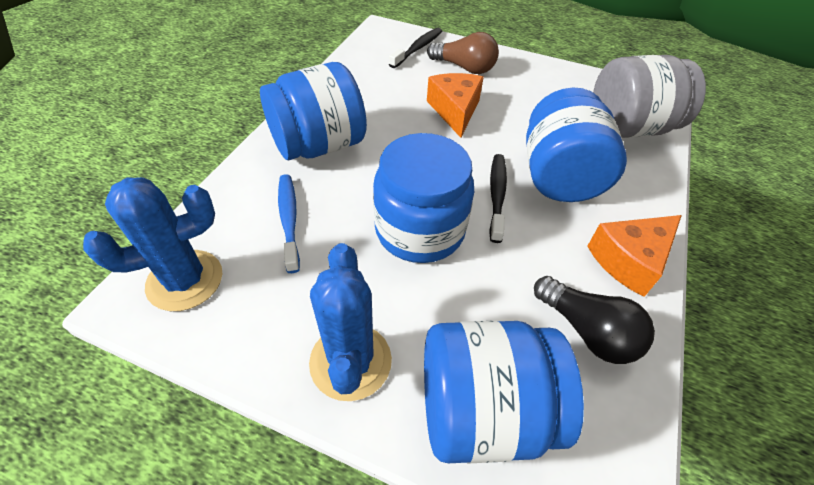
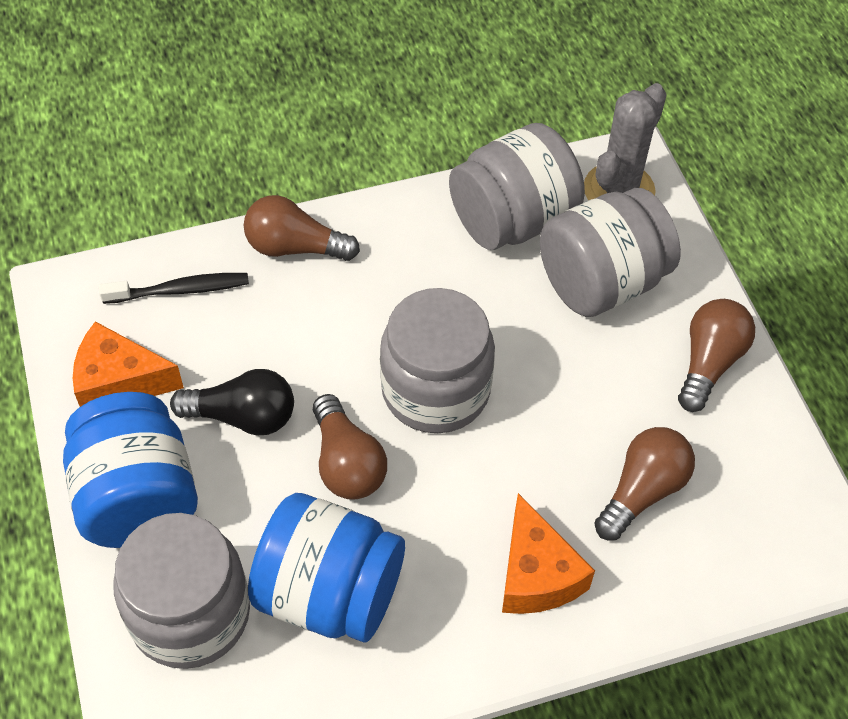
black toothbrush: [389,28,442,68] [489,154,507,243] = 2 -> [99,273,249,304] = 1
blue cactus: [83,177,222,311] [309,243,392,401] = 2 -> none = 0
blue jar: [260,62,367,160] [373,133,474,263] [424,321,584,463] [526,87,627,202] = 4 -> [63,392,198,548] [248,493,405,642] = 2
blue toothbrush: [278,174,300,273] = 1 -> none = 0
brown light bulb: [427,32,499,74] = 1 -> [244,195,360,261] [313,394,387,500] [594,427,695,540] [678,299,755,412] = 4
grey cactus: none = 0 -> [584,83,667,200] = 1
grey jar: [593,55,706,138] = 1 -> [113,513,250,669] [380,288,495,433] [449,123,585,250] [540,188,681,317] = 4

